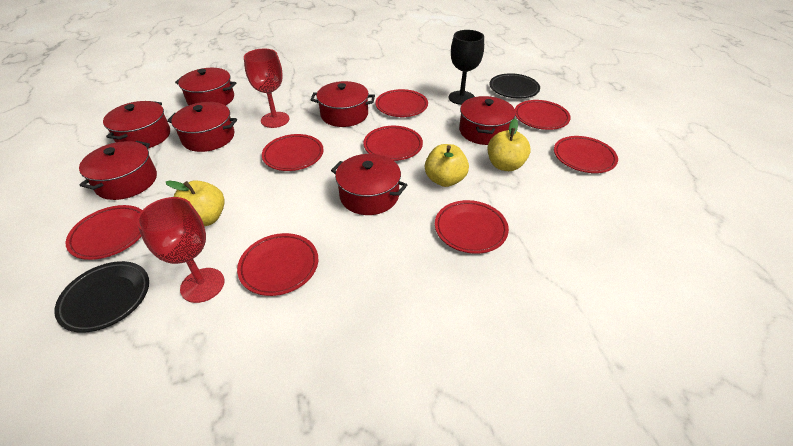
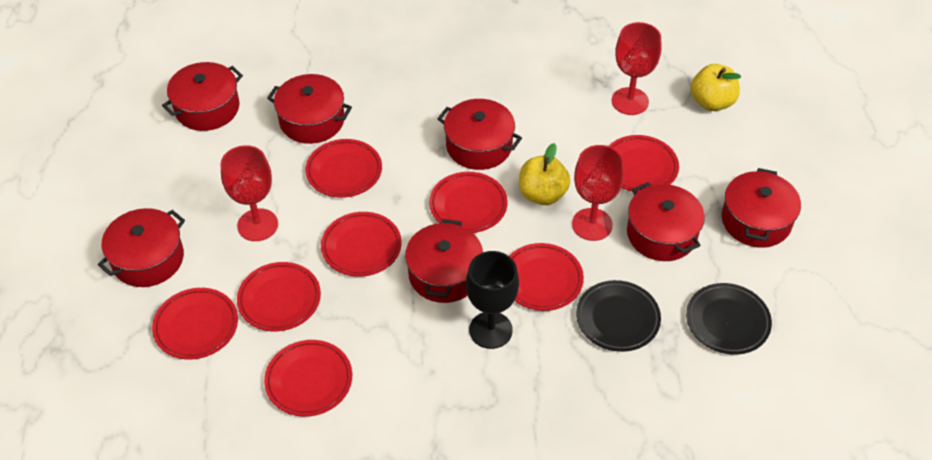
red goblet: [137,197,224,303] [244,49,289,128] = 2 -> [220,145,278,241] [572,145,624,241] [612,22,662,115] = 3
yellow apple: [166,180,225,226] [425,144,469,187] [487,119,531,171] = 3 -> [519,143,570,205] [691,64,741,111] = 2

